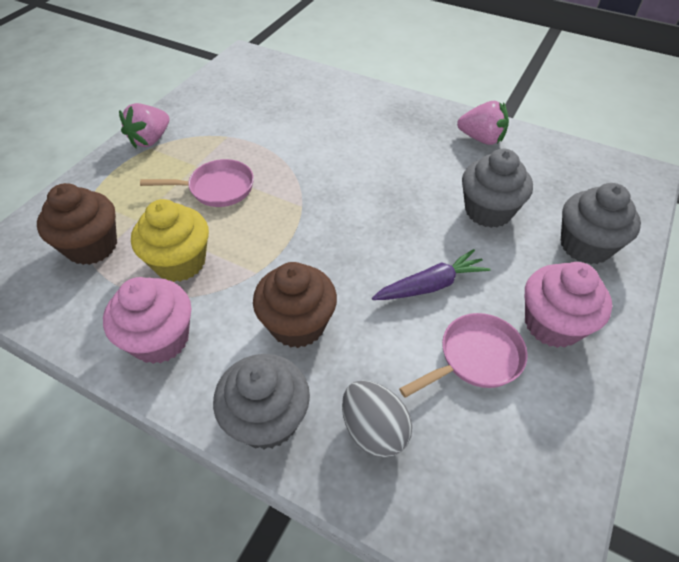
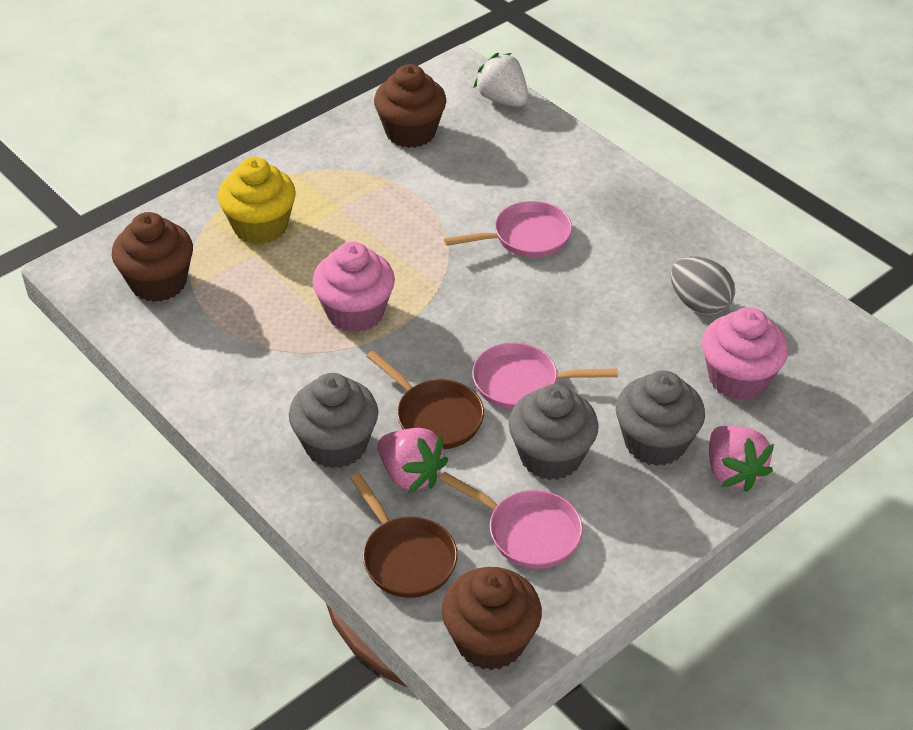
brown cupcake: [37,183,117,265] [253,262,337,348] = 2 -> [112,212,193,302] [374,64,446,148] [442,567,542,670] = 3
brown pan: none = 0 -> [350,472,458,598] [366,350,484,450] = 2
pink pan: [140,159,254,207] [399,313,528,398] = 2 -> [439,472,583,569] [444,201,572,258] [472,342,618,409] = 3
purple carrot: [372,249,490,300] = 1 -> none = 0
white strawberry: none = 0 -> [474,53,528,107] = 1

